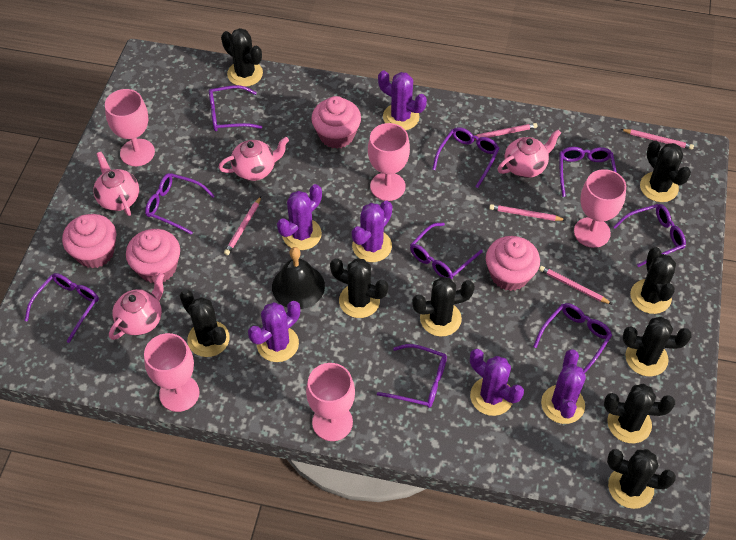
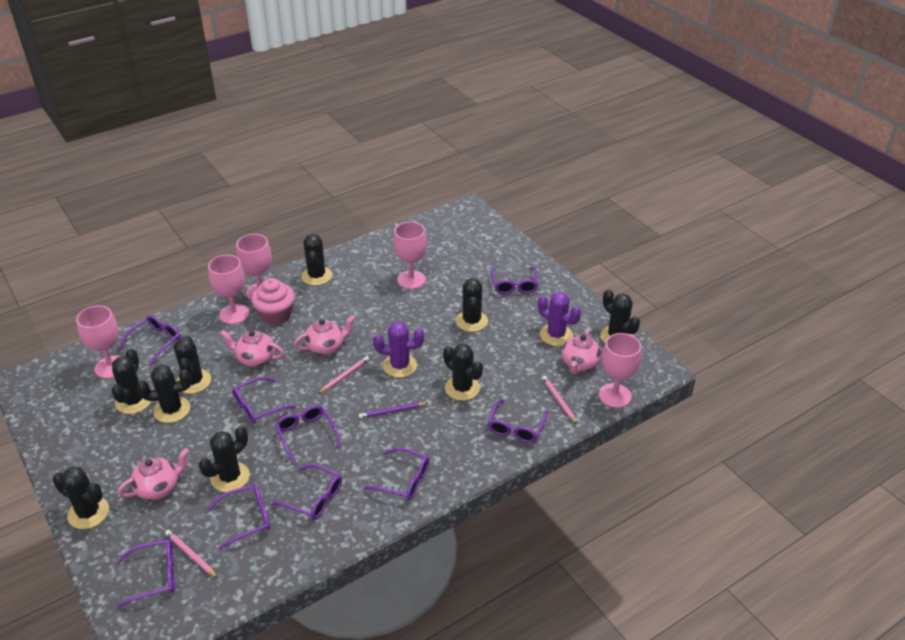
black bell: [272,247,325,309] = 1 -> none = 0
pink cupcake: [62,214,116,268] [126,229,180,283] [311,96,361,149] [486,236,540,291] = 4 -> [251,278,295,325] = 1
pink pencil: [224,197,261,255] [474,123,537,140] [489,204,566,221] [539,266,612,304] [620,129,694,150] = 5 -> [165,530,218,578] [318,356,369,394] [542,376,577,424] = 3
purple cactus: [248,301,300,362] [277,184,322,250] [352,201,392,262] [378,70,427,130] [470,349,524,416] [541,349,586,424] = 6 -> [373,321,424,378] [538,292,581,346] = 2
purple pencil: none = 0 -> [359,402,428,419] = 1

